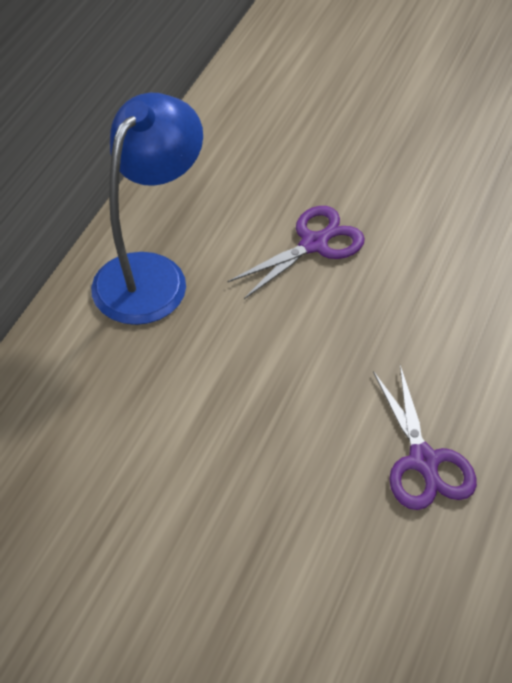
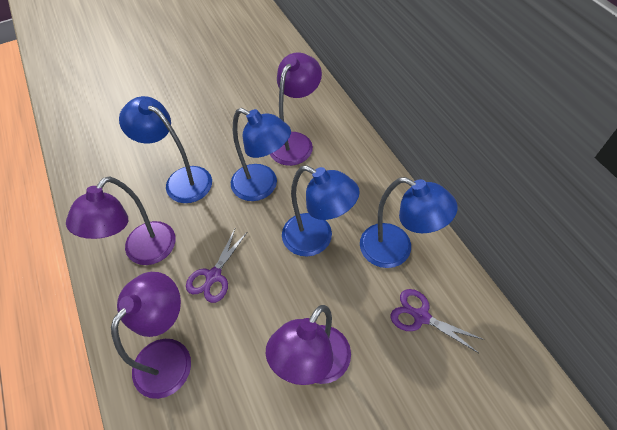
blue lamp: [91,93,203,325] = 1 -> [119,96,212,203] [231,108,291,201] [282,165,360,256] [360,177,458,268] = 4
purple lamp: none = 0 -> [66,177,176,265] [111,272,191,399] [266,305,351,385] [270,53,322,166] = 4

